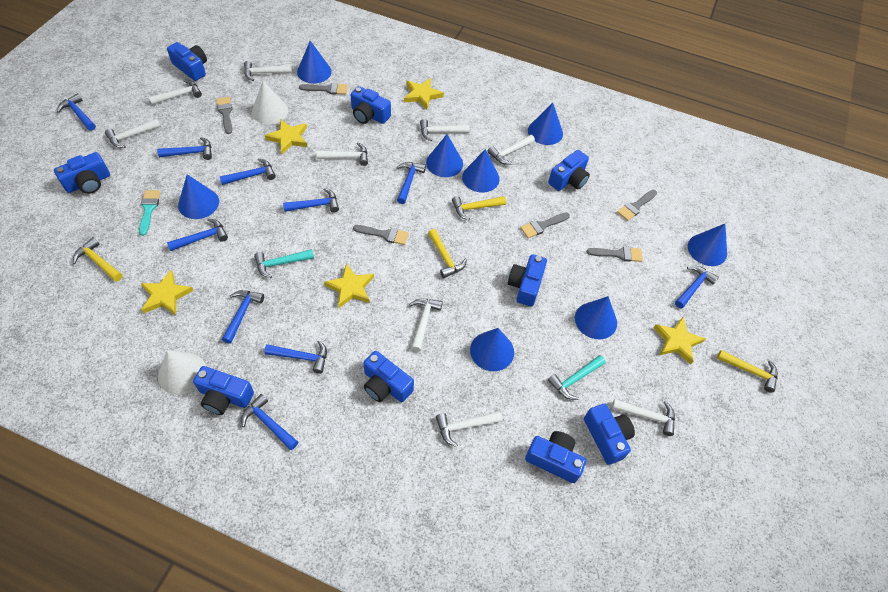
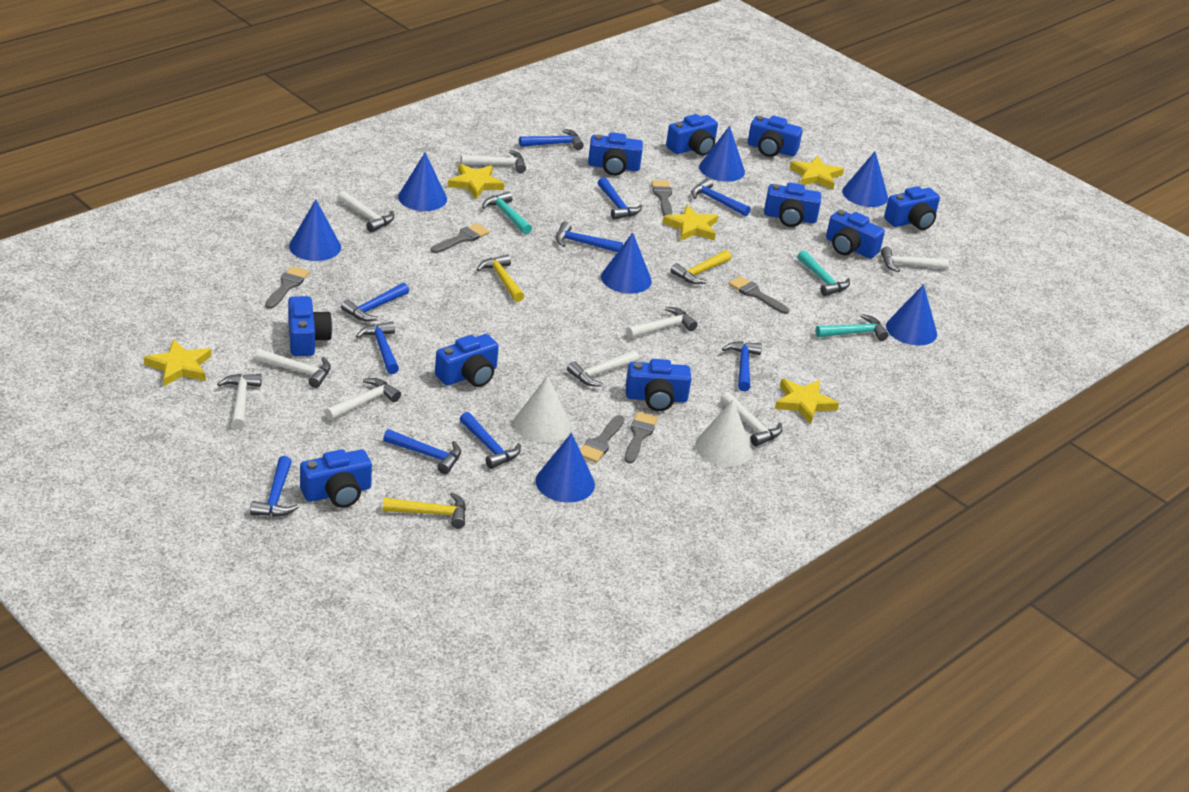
blue camera: [54,152,110,194] [167,42,207,81] [193,366,254,415] [351,86,391,124] [363,351,414,402] [508,254,547,306] [525,431,586,483] [548,150,590,191] [584,404,635,465] = 9 -> [288,296,332,356] [300,449,372,508] [435,334,499,387] [588,132,643,176] [625,359,691,411] [666,114,718,156] [748,116,803,157] [764,183,821,227] [826,210,885,259] [884,186,940,230] = 10
blue cone: [178,174,219,219] [297,41,332,84] [426,134,463,177] [462,149,500,193] [470,328,514,371] [528,103,563,145] [575,296,617,339] [688,224,727,266] = 8 -> [289,200,341,261] [398,153,447,211] [536,433,595,503] [601,232,652,294] [699,126,745,182] [842,152,888,207] [886,284,937,345] = 7
turquoise brush: [139,190,161,236] = 1 -> none = 0
turquoise hammer: [254,249,314,278] [548,355,606,400] = 2 -> [482,191,532,235] [797,250,850,296] [816,314,889,341] = 3
yellow hammer: [73,237,123,281] [428,229,467,278] [452,196,506,220] [717,350,778,393] = 4 -> [383,492,466,529] [477,254,524,302] [671,250,731,284] = 3

